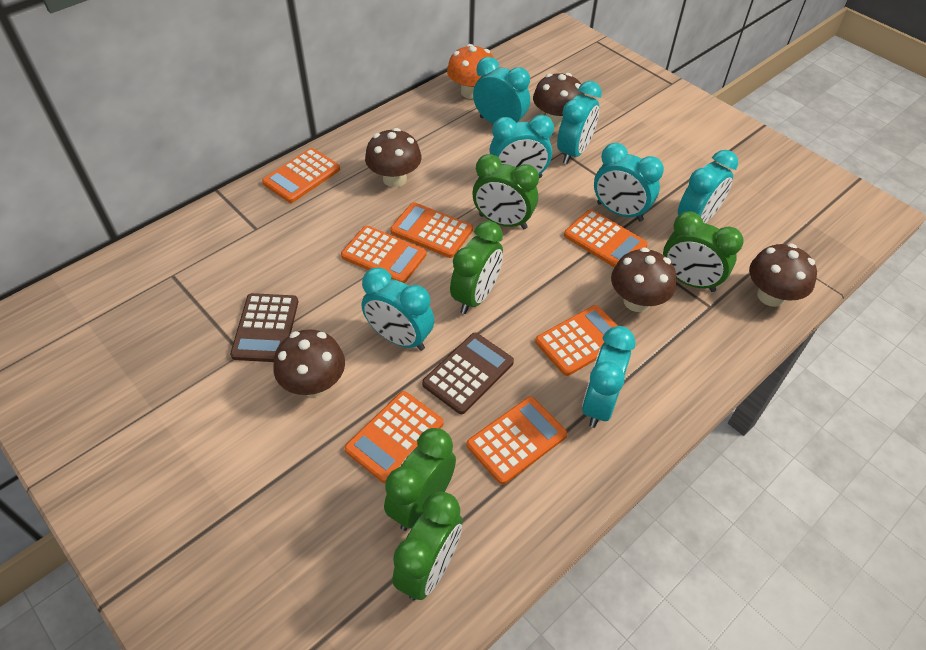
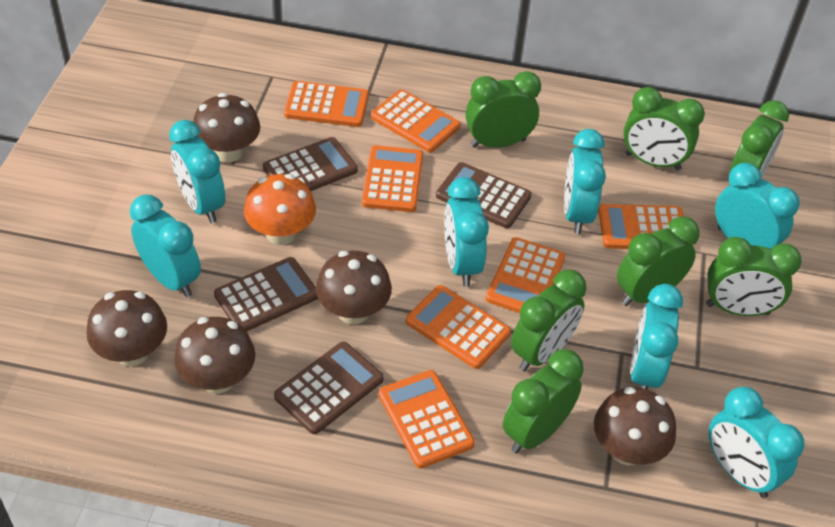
brown calculator: [230,293,298,362] [422,333,514,414] = 2 -> [214,257,318,332] [263,137,358,191] [274,342,384,434] [436,162,532,228] = 4
green clock: [384,428,456,531] [392,492,463,600] [450,221,503,314] [473,154,539,229] [663,211,744,292] = 5 -> [466,71,541,148] [502,349,584,454] [511,270,586,372] [617,216,700,306] [623,87,705,170] [706,237,802,316] [729,100,789,179] = 7

